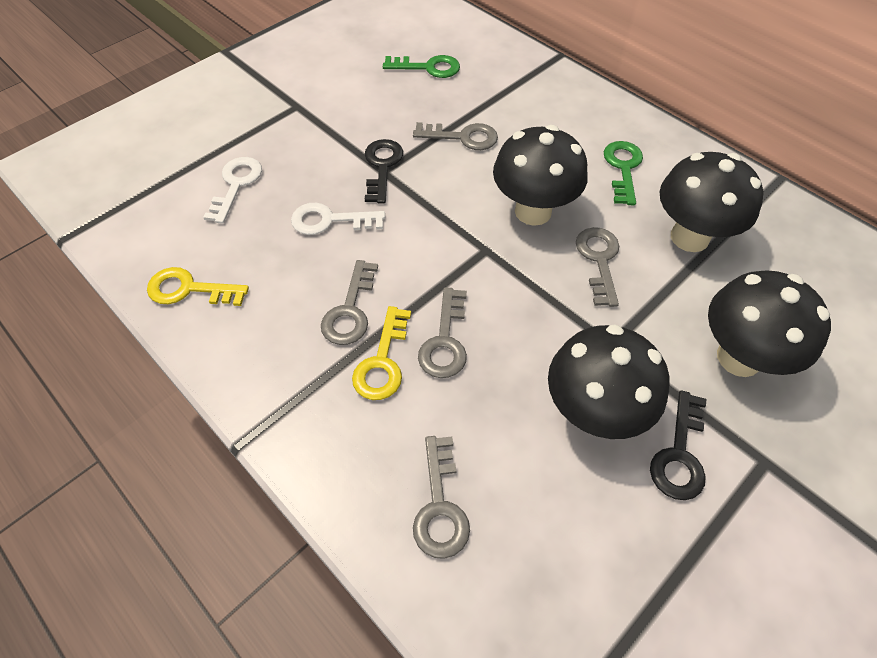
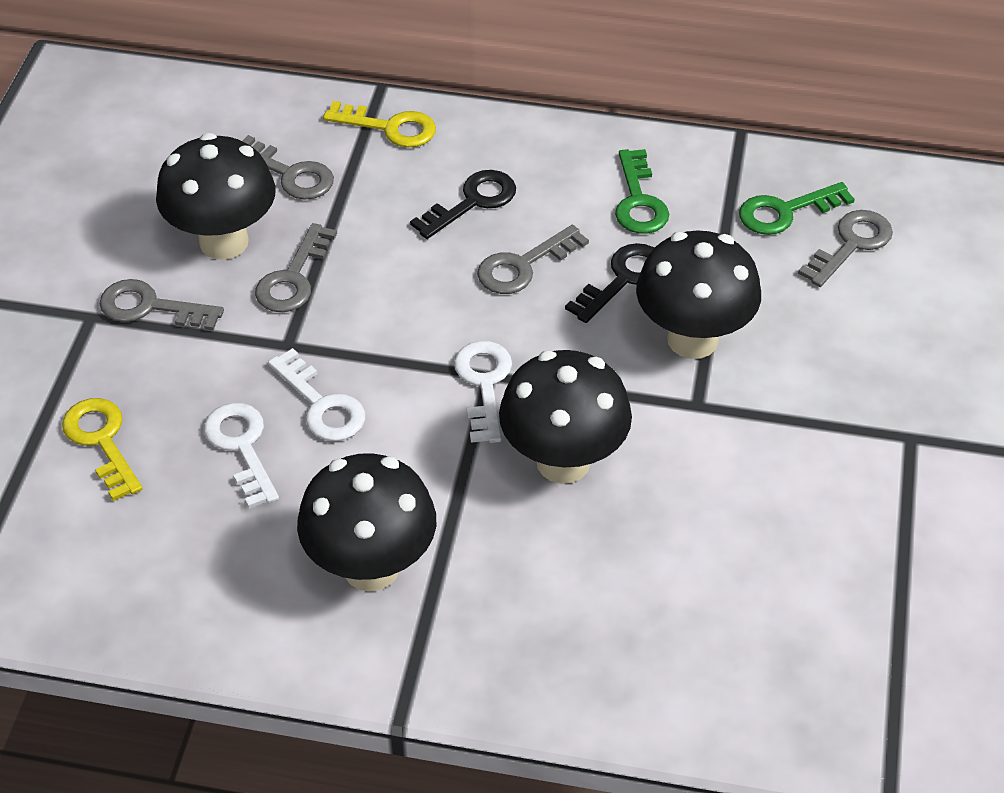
white key: [203,157,262,224] [291,203,385,235] = 2 -> [204,403,279,509] [268,348,365,441] [454,341,512,443] = 3

